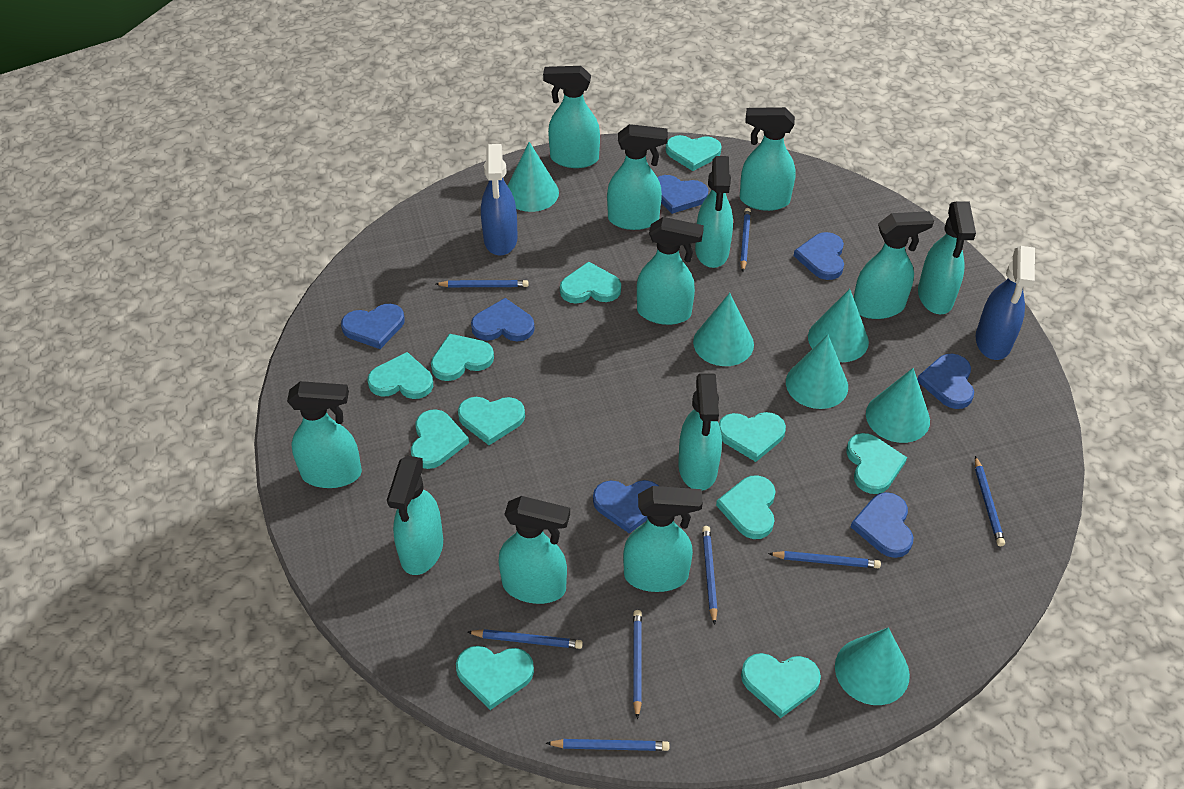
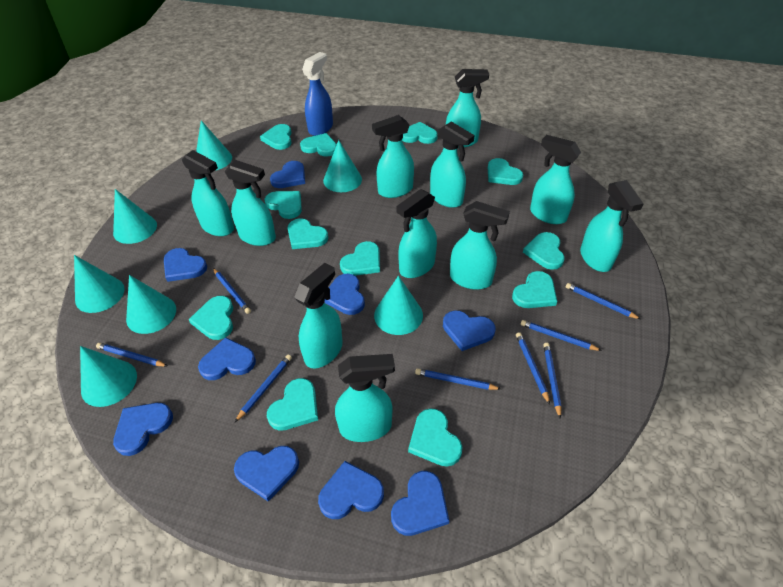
blue heart: [341,304,405,349] [471,298,535,341] [593,480,659,534] [657,175,708,214] [794,232,844,280] [851,492,913,558] [917,354,974,409] = 7 -> [113,403,173,456] [164,248,207,282] [198,337,256,380] [234,446,299,502] [270,161,305,188] [318,461,384,519] [324,274,365,315] [391,471,449,536] [443,311,495,351] = 9
blue spray bottle: [481,144,518,256] [976,246,1035,360] = 2 -> [302,52,333,136] = 1
turquoise cone: [507,142,559,212] [693,293,754,366] [786,335,848,409] [808,289,869,362] [835,627,910,705] [866,368,930,443] = 6 -> [74,255,125,313] [80,346,137,407] [113,189,157,244] [126,275,176,334] [196,120,232,170] [323,140,362,192] [374,276,423,335] = 7
turquoise heart: [368,352,433,399] [411,409,469,469] [431,334,494,381] [456,646,534,710] [458,397,525,445] [560,262,621,304] [666,135,722,171] [716,475,775,539] [719,412,786,462] [741,653,821,718] [847,433,907,494] = 11 -> [189,296,233,340] [260,124,292,150] [265,191,302,219] [267,378,318,431] [287,219,328,249] [300,133,337,157] [340,241,380,276] [402,122,438,144] [408,408,462,467] [488,158,523,185] [512,271,557,308] [523,232,565,270] = 12
turquoise spray bottle: [287,381,362,488] [387,456,443,575] [498,496,570,604] [543,66,600,168] [607,124,668,230] [623,486,703,592] [637,217,704,325] [678,373,722,491] [695,156,733,268] [740,107,796,211] [854,211,934,319] [918,201,976,314] = 12 -> [182,150,234,236] [225,160,276,246] [294,263,343,368] [335,354,395,442] [372,115,414,198] [396,189,437,278] [430,121,475,208] [446,69,489,148] [450,201,510,290] [530,135,581,224] [580,180,644,272] = 11

